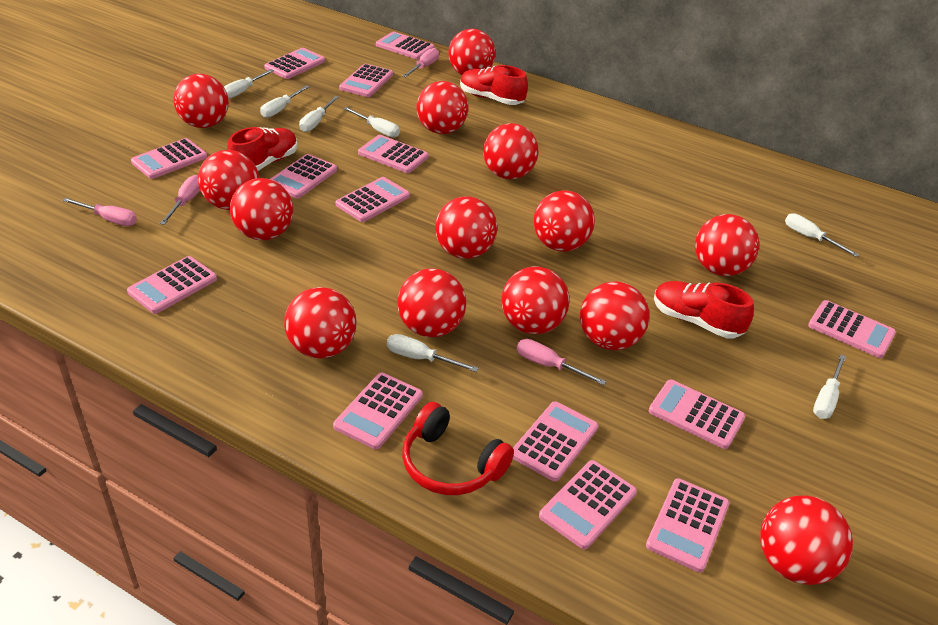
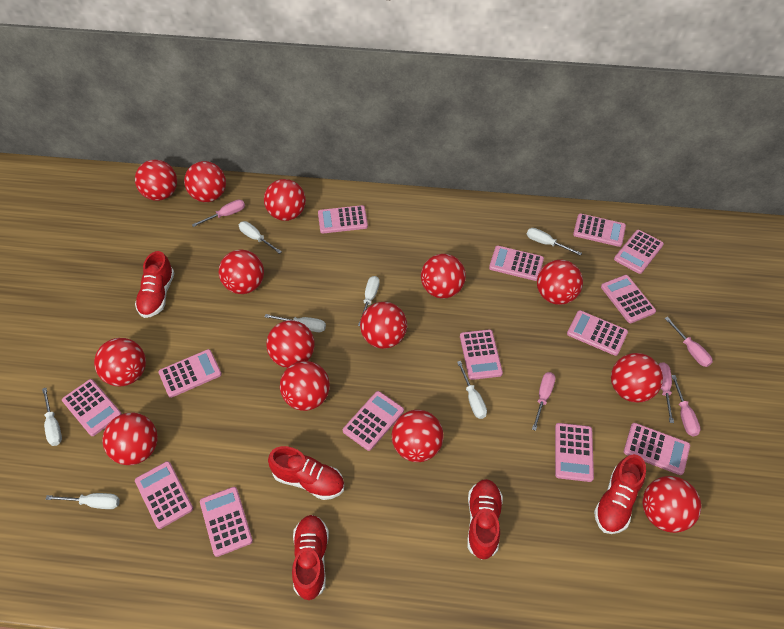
pink screwdriver: [62,198,137,226] [160,175,200,225] [403,48,439,77] [517,339,607,385] = 4 -> [192,199,245,227] [532,372,556,431] [658,362,674,423] [665,317,713,367] [671,375,701,436] = 5
red headphones: [402,402,514,495] = 1 -> none = 0
red shoe: [227,127,297,171] [460,65,528,105] [654,281,754,339] = 3 -> [135,251,174,318] [268,446,344,500] [292,515,329,600] [467,479,503,560] [594,454,646,534] = 5

